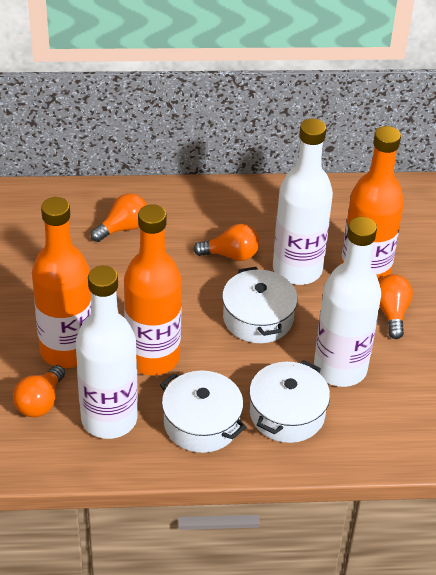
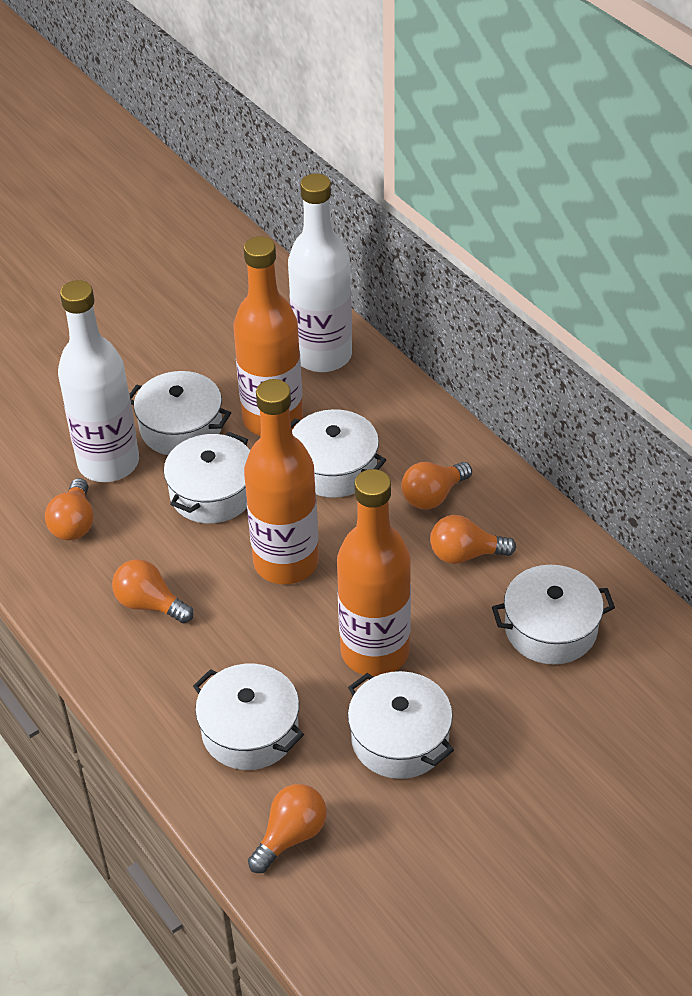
orange light bulb: [13,365,65,417] [90,193,147,242] [193,224,259,261] [379,274,413,339] = 4 -> [45,478,94,540] [112,559,193,623] [248,784,327,873] [401,462,472,509] [430,515,516,564] = 5
white bottle: [76,266,138,439] [273,119,333,285] [314,217,381,387] = 3 -> [58,280,139,482] [288,173,352,372] = 2
white pot: [160,371,246,453] [222,267,298,343] [249,360,330,443] = 3 -> [130,371,231,455] [164,432,250,524] [193,664,304,770] [291,409,386,498] [348,671,454,779] [492,565,615,664] = 6

